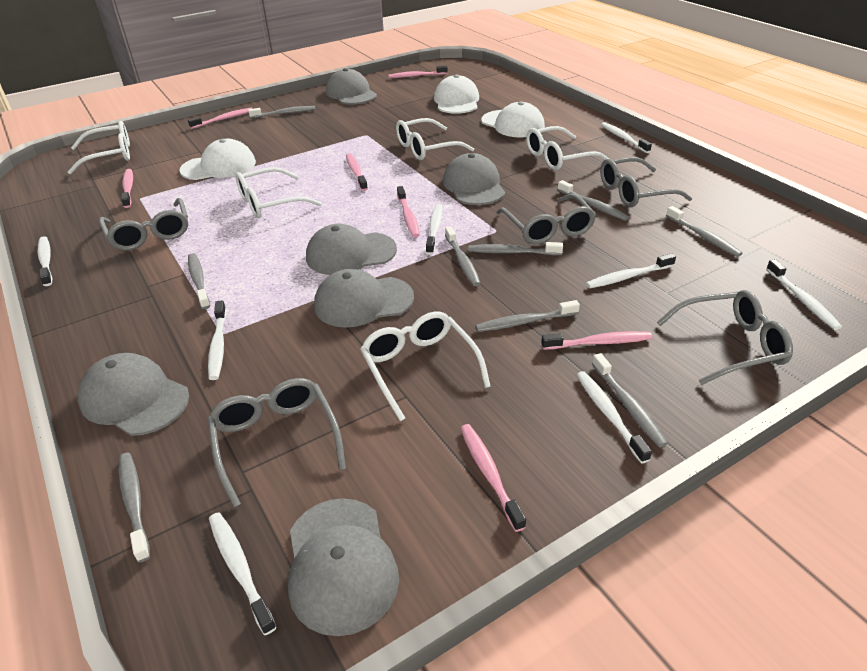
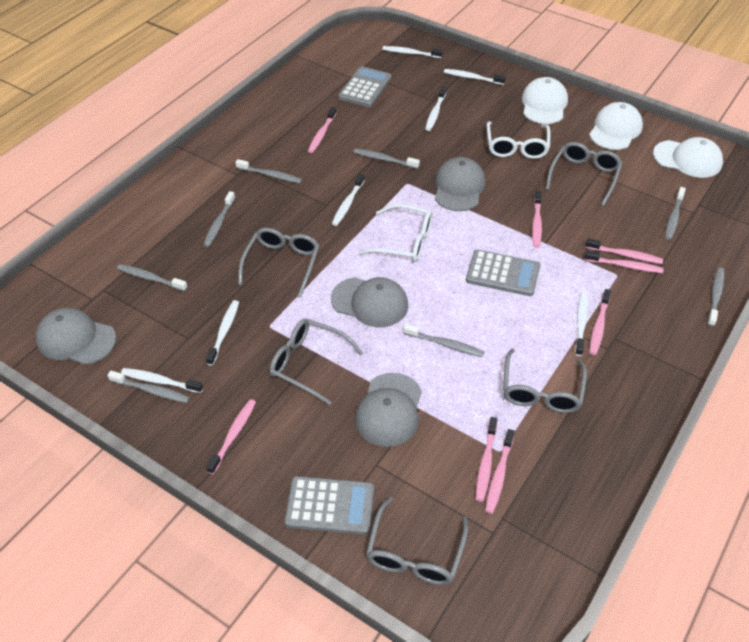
grey calculator: none = 0 -> [285,476,374,535] [338,66,392,107] [466,250,540,296] = 3
grey cap: [78,353,189,436] [288,498,399,636] [306,224,397,275] [314,269,414,328] [326,68,377,104] [443,153,505,205] = 6 -> [36,308,116,365] [331,277,408,327] [355,373,422,447] [435,157,486,211] = 4
grey toothbrush: [119,453,150,563] [188,253,210,309] [248,106,316,118] [445,226,481,286] [468,242,563,255] [475,300,580,332] [557,180,629,221] [592,353,668,447] [666,206,743,257] = 9 -> [107,371,190,403] [117,264,188,291] [203,191,235,247] [235,159,302,183] [353,149,420,169] [403,324,484,357] [665,187,686,240] [708,268,724,326] = 8
pink toothbrush: [121,169,133,208] [188,108,252,129] [346,153,368,191] [388,66,448,78] [397,186,420,237] [460,424,526,532] [541,331,652,350] = 7 -> [206,399,256,474] [308,107,337,153] [476,417,498,502] [485,429,515,514] [532,191,542,248] [585,251,663,273] [586,238,663,264] [589,289,611,355] = 8
white glasses: [68,121,130,174] [235,167,322,218] [360,311,491,421] [396,118,474,160] [526,126,609,170] = 5 -> [358,204,433,262] [487,121,550,159] = 2
white toothbrush: [38,236,52,286] [208,300,226,380] [209,512,277,635] [426,204,443,255] [577,371,652,463] [586,253,676,288] [601,122,652,153] [766,259,842,330] = 8 -> [121,368,203,393] [206,300,239,366] [332,173,365,226] [382,46,443,58] [425,86,446,131] [444,69,506,85] [575,292,588,356] = 7

